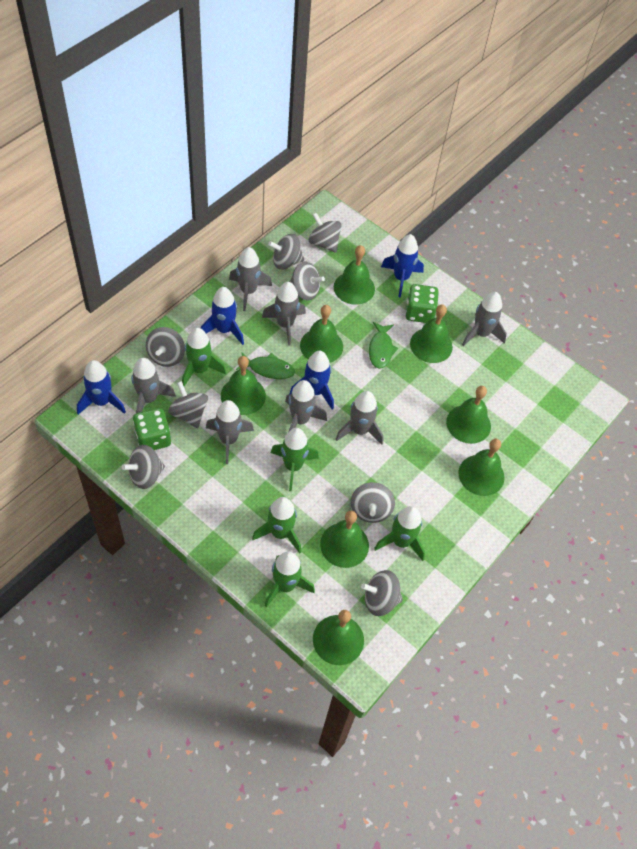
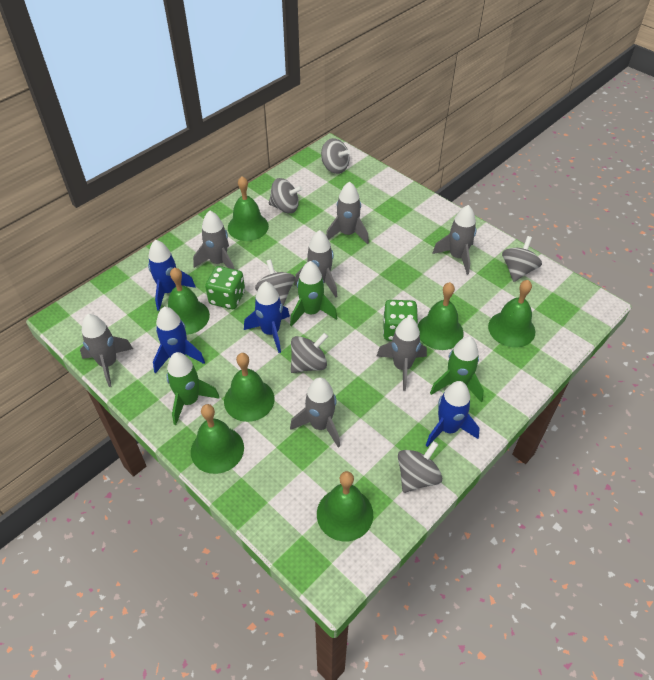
green bell: [221,356,266,415] [300,305,343,363] [313,610,364,665] [320,511,369,568] [334,245,375,305] [410,304,453,363] [446,386,491,444] [458,439,505,496] = 8 -> [168,267,210,335] [191,404,244,474] [224,353,274,422] [228,176,269,241] [317,471,373,541] [418,282,464,350] [488,280,535,348] = 7
green fish: [236,353,295,379] [369,322,398,369] = 2 -> none = 0
green rocket: [182,328,226,386] [252,497,301,554] [265,552,315,608] [271,428,319,491] [374,506,425,561] = 5 -> [166,352,220,425] [290,261,337,327] [430,336,484,402] = 3
grey spinning top: [122,445,165,489] [146,327,185,367] [168,381,208,428] [268,234,304,270] [289,261,325,300] [309,213,342,253] [351,482,395,523] [361,570,403,616] = 8 -> [255,259,295,306] [269,178,303,214] [291,333,328,373] [321,138,350,174] [398,441,442,493] [502,236,542,282] = 6

